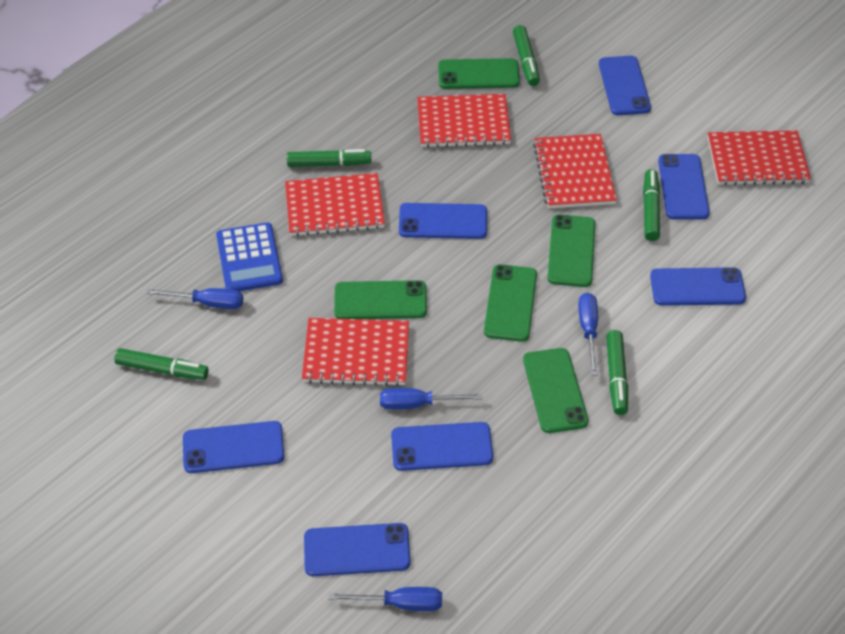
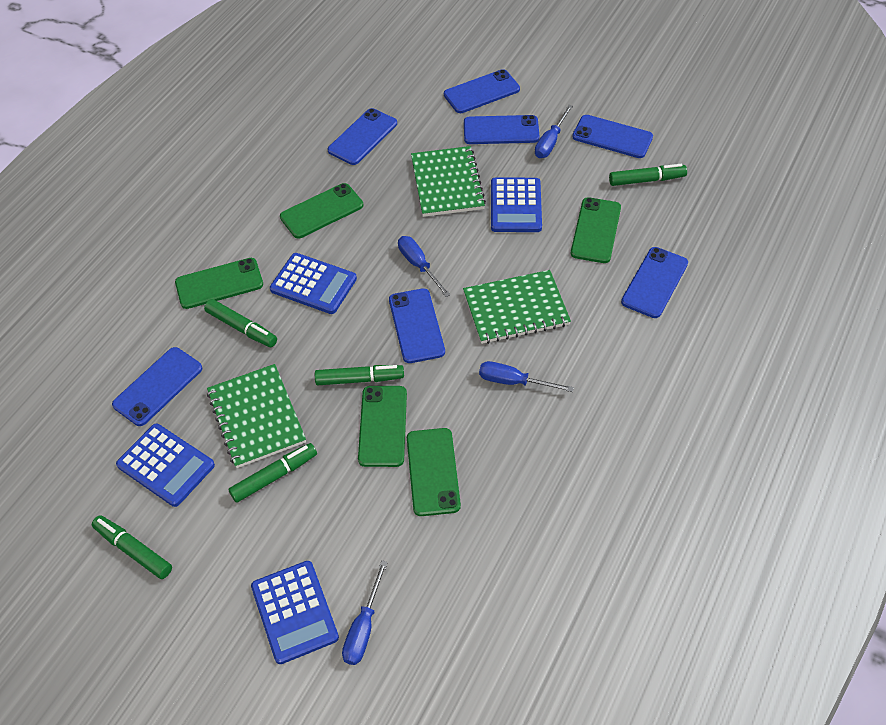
blue calculator: [216,222,283,291] = 1 -> [116,423,215,507] [251,561,339,664] [270,253,357,314] [491,178,542,232] = 4
green notebook: none = 0 -> [207,364,306,468] [411,146,486,217] [463,270,571,344] = 3
red notebook: [285,173,385,237] [302,318,409,386] [417,94,511,148] [533,134,617,209] [708,130,811,186] = 5 -> none = 0

